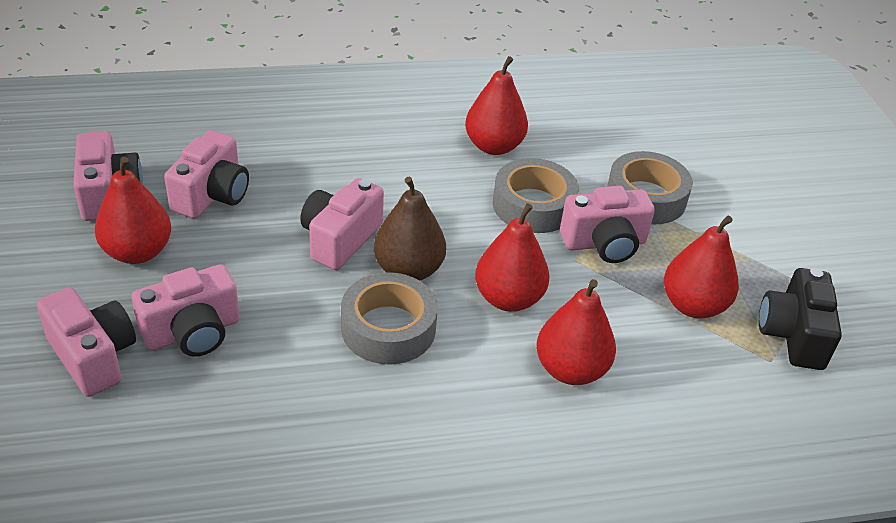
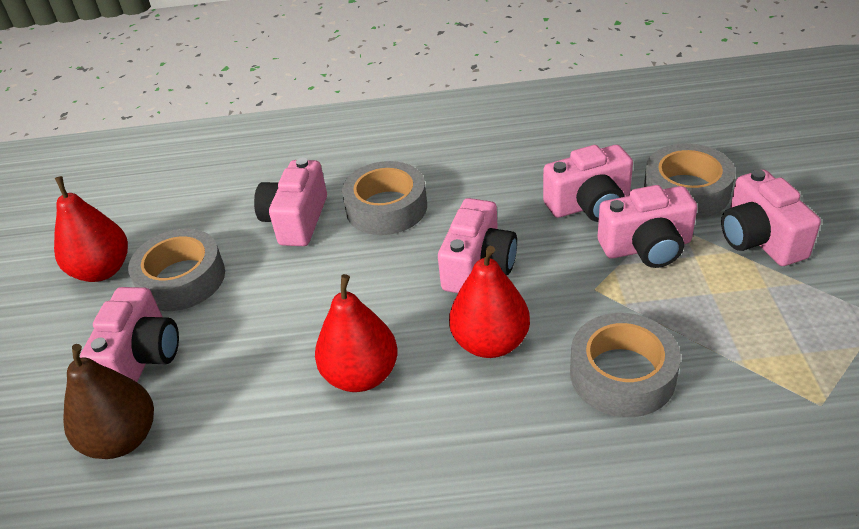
black camera: [759,268,842,370] = 1 -> none = 0
grey tape: [341,272,438,365] [493,158,579,233] [607,151,693,224] = 3 -> [128,229,225,311] [342,161,427,235] [570,313,681,417] [644,143,735,219] = 4
red pear: [95,157,171,264] [465,56,528,155] [475,203,549,312] [536,279,616,385] [664,216,739,318] = 5 -> [54,176,128,282] [315,274,398,392] [449,246,530,358] = 3

